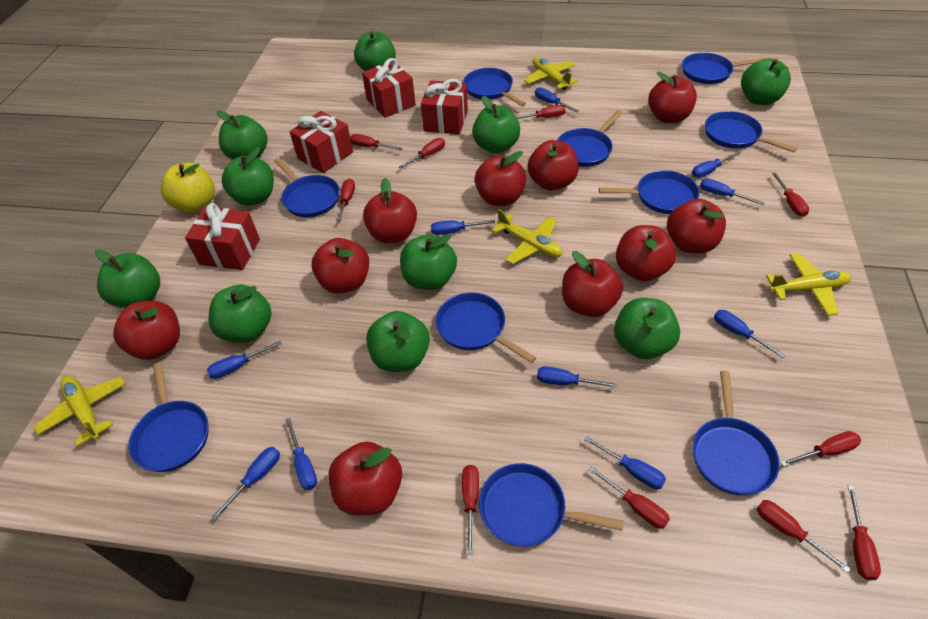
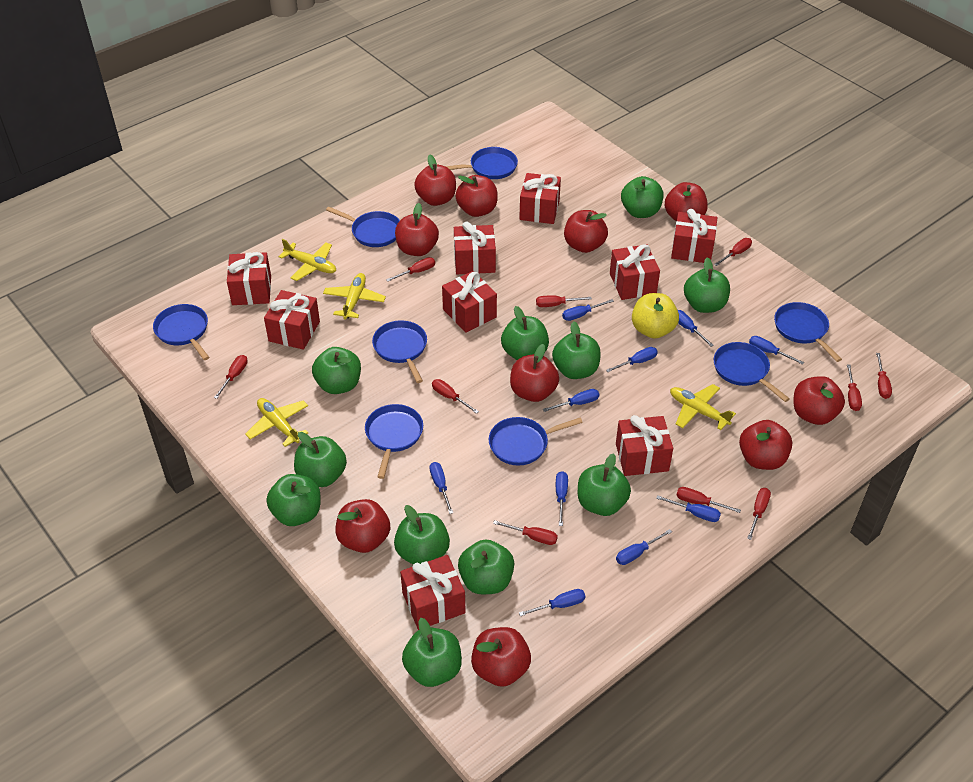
blue pan: [129,362,208,472] [274,158,340,217] [435,292,537,363] [463,68,526,106] [479,463,624,547] [557,110,623,167] [599,170,699,214] [682,53,766,84] [693,371,780,495] [705,111,797,152] = 10 -> [153,304,209,360] [326,206,400,247] [365,404,423,479] [372,320,427,383] [445,147,518,179] [489,417,583,465] [714,342,790,402] [774,302,842,362] = 8
green apple: [95,249,160,308] [209,285,271,343] [217,111,268,160] [222,147,274,206] [354,31,396,71] [366,311,430,372] [400,234,457,290] [472,96,520,154] [614,298,680,359] [741,58,791,105] = 10 -> [266,474,321,526] [294,432,347,487] [312,347,361,394] [394,505,450,565] [402,618,462,687] [458,539,514,594] [501,306,549,360] [552,321,601,379] [578,453,631,516] [621,176,664,218] [684,257,730,313] = 11
red gift: [185,203,260,270] [289,111,353,173] [362,58,416,118] [421,79,468,135] = 4 -> [227,252,271,305] [264,290,320,350] [400,555,466,630] [442,271,497,333] [454,222,496,274] [519,173,561,224] [610,244,660,300] [616,415,673,476] [671,209,717,263] = 9

